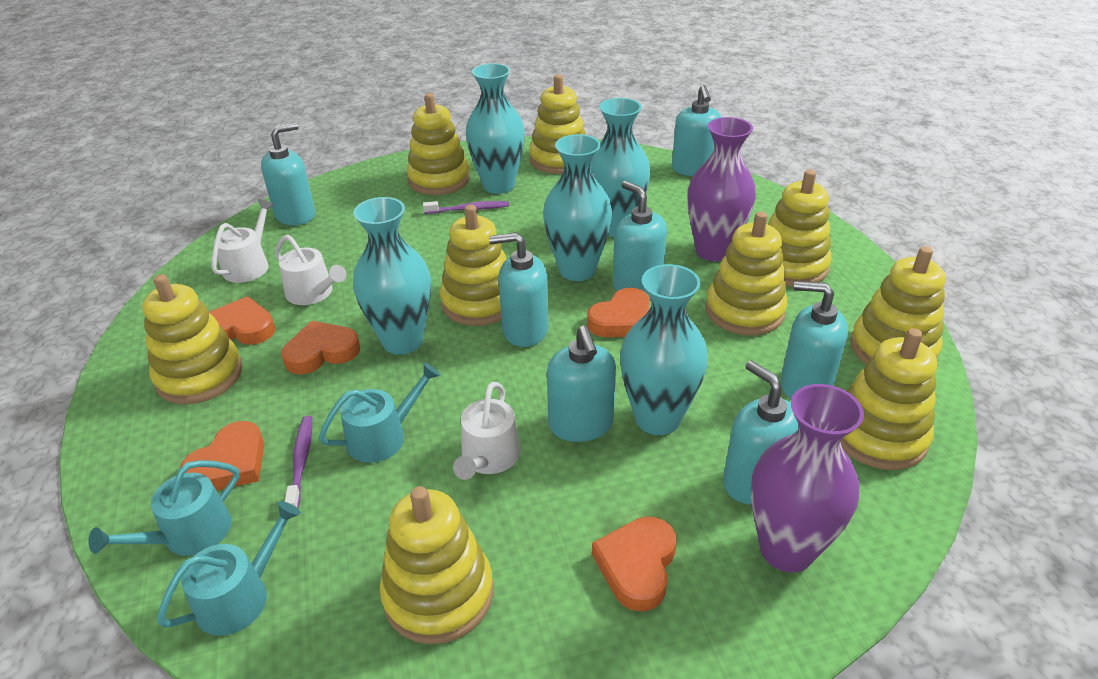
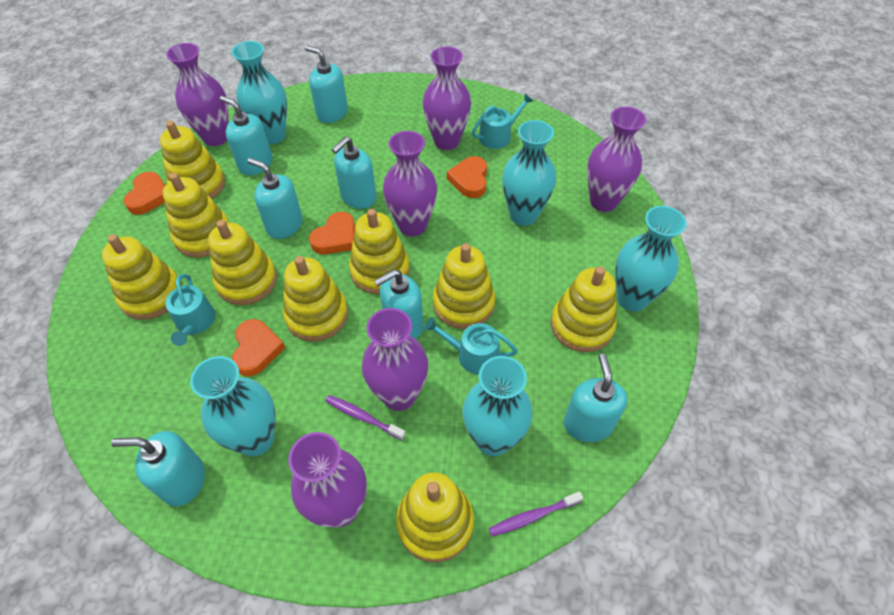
orange heart: [180,421,264,491] [209,296,275,345] [282,321,360,374] [587,288,650,337] [592,516,676,612] = 5 -> [123,172,165,215] [232,319,285,376] [309,212,355,254] [447,156,487,198] = 4
purple vase: [687,117,756,261] [751,384,864,572] = 2 -> [166,43,229,146] [288,432,367,527] [362,308,428,411] [383,131,437,236] [423,47,471,150] [587,107,646,212] = 6
white watering can: [211,199,274,283] [275,235,347,305] [453,382,521,480] = 3 -> none = 0

